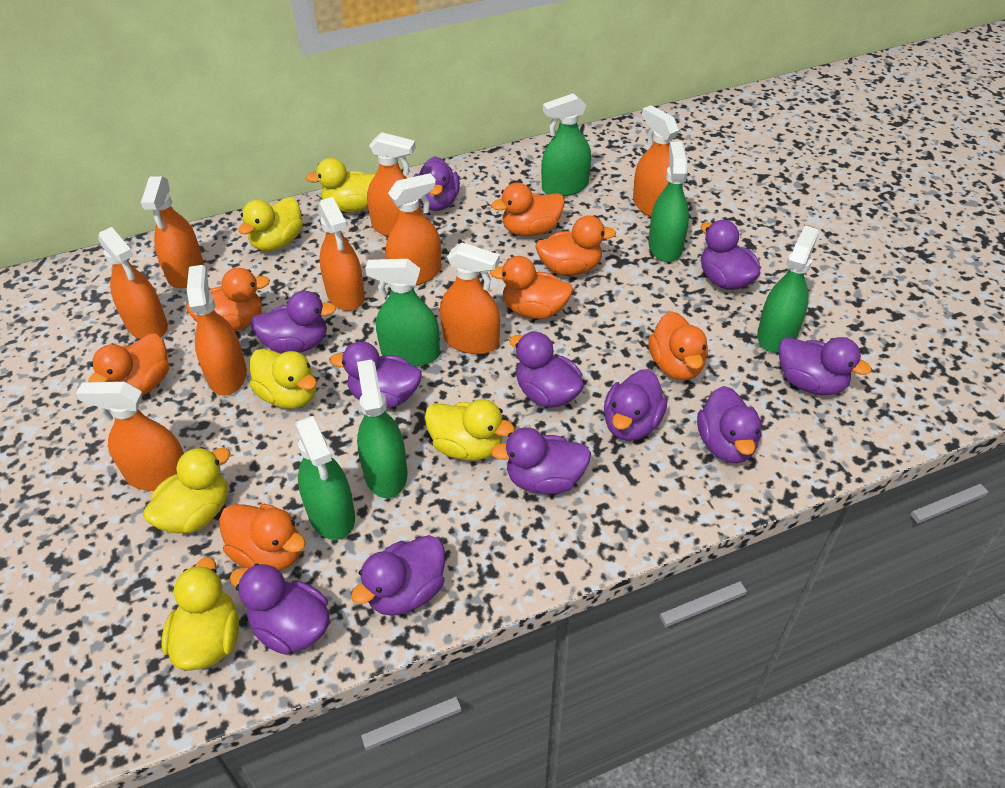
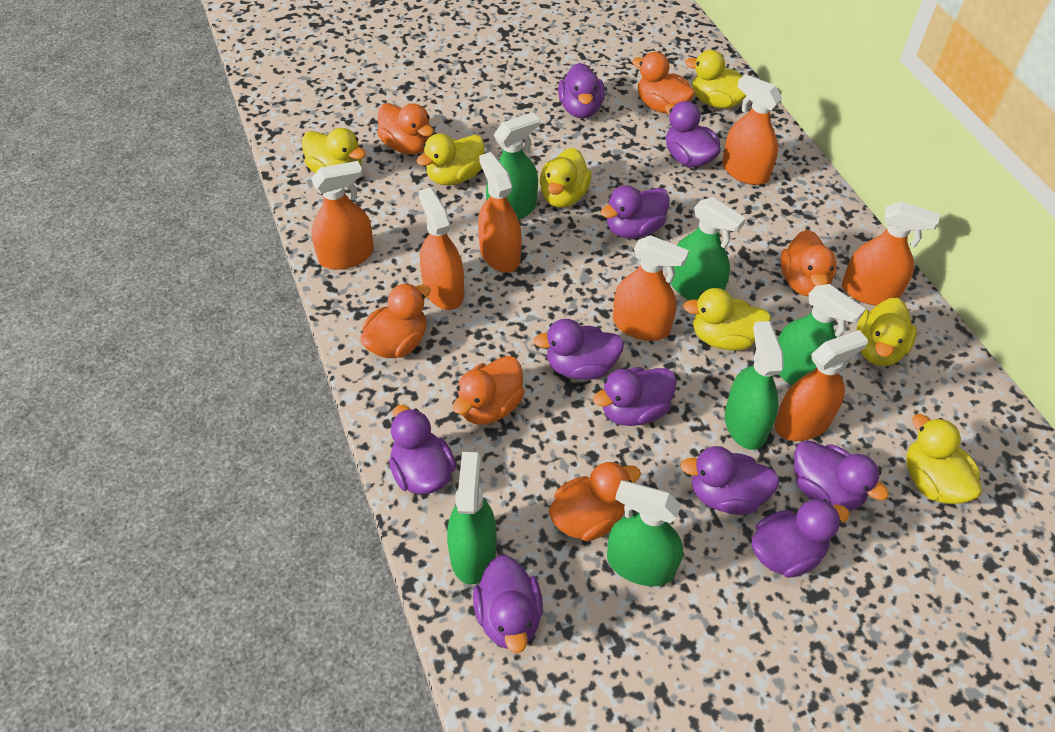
orange duck: [88,333,169,396] [186,268,270,331] [219,504,306,571] [490,256,573,319] [491,183,565,236] [535,216,616,276] [648,311,708,380] = 7 -> [361,283,431,358] [377,103,434,155] [453,356,525,425] [549,461,641,542] [632,52,695,114] [780,230,837,296] = 6
orange spray bottle: [76,382,184,491] [98,227,168,339] [141,176,204,288] [187,265,247,395] [318,197,365,311] [367,132,421,237] [386,173,441,286] [440,243,500,354] [633,105,679,217] = 9 -> [311,161,374,269] [418,187,464,310] [478,152,522,273] [613,235,689,341] [722,74,782,185] [775,330,868,441] [842,201,940,306] = 7
purple duck: [230,564,330,655] [250,291,337,353] [330,341,422,408] [351,535,445,616] [414,156,460,211] [491,427,591,494] [509,332,584,408] [604,369,667,441] [697,386,761,463] [701,220,760,290] [779,337,872,395] = 11 -> [389,405,456,494] [473,555,543,653] [533,319,624,380] [558,63,605,118] [593,367,677,426] [601,185,670,239] [665,101,721,167] [680,446,780,515] [752,499,850,578] [794,440,889,511] = 10
yellow duck: [143,447,230,533] [161,557,239,671] [238,197,303,251] [250,349,317,409] [306,158,376,212] [425,399,515,461] = 6 -> [302,128,366,173] [417,133,484,185] [539,148,591,208] [683,288,771,350] [685,50,746,109] [856,298,917,366] [906,414,982,504] = 7

